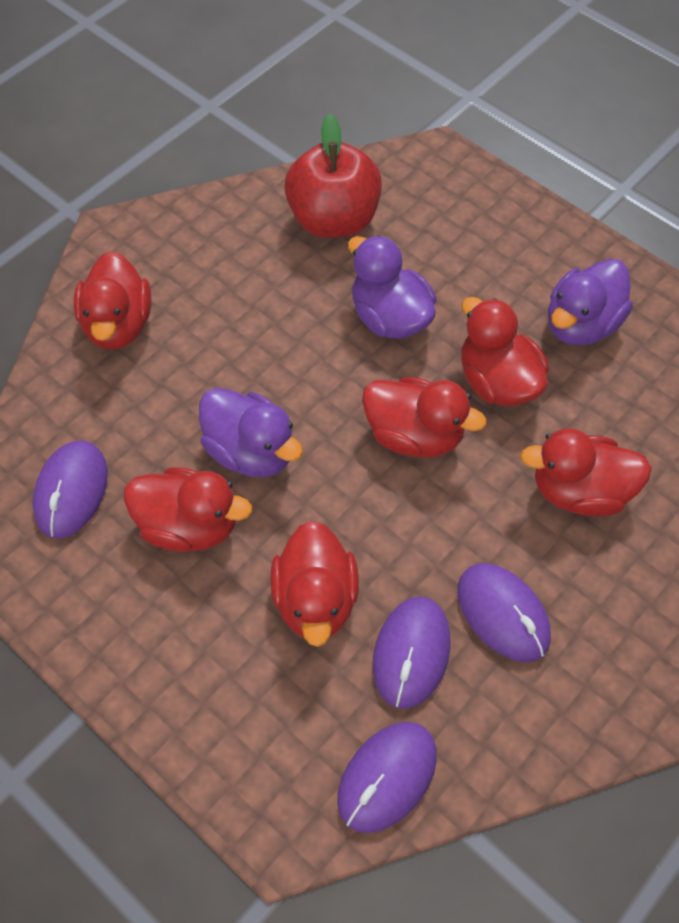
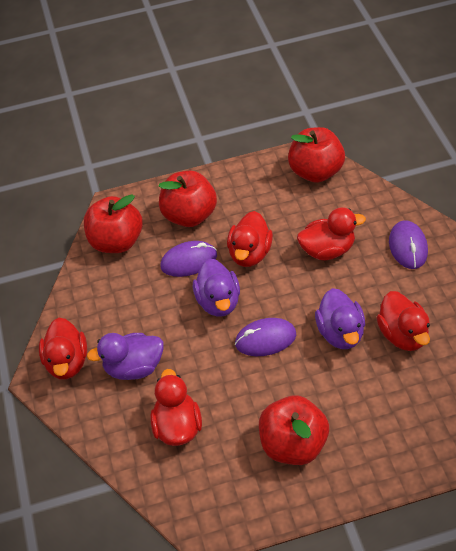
purple mouse: [33,441,108,538] [338,722,437,833] [373,597,451,709] [458,563,551,662] = 4 -> [160,241,217,277] [235,318,296,356] [389,221,428,269] = 3
red apple: [284,114,382,238] = 1 -> [84,194,143,253] [158,171,217,227] [259,395,329,465] [288,127,345,183] = 4
red duck: [74,251,151,350] [124,467,252,552] [270,521,359,647] [362,377,487,458] [461,297,549,406] [520,428,652,517] = 6 -> [39,318,87,379] [150,369,202,446] [227,211,273,267] [297,207,366,260] [376,291,430,351] = 5

